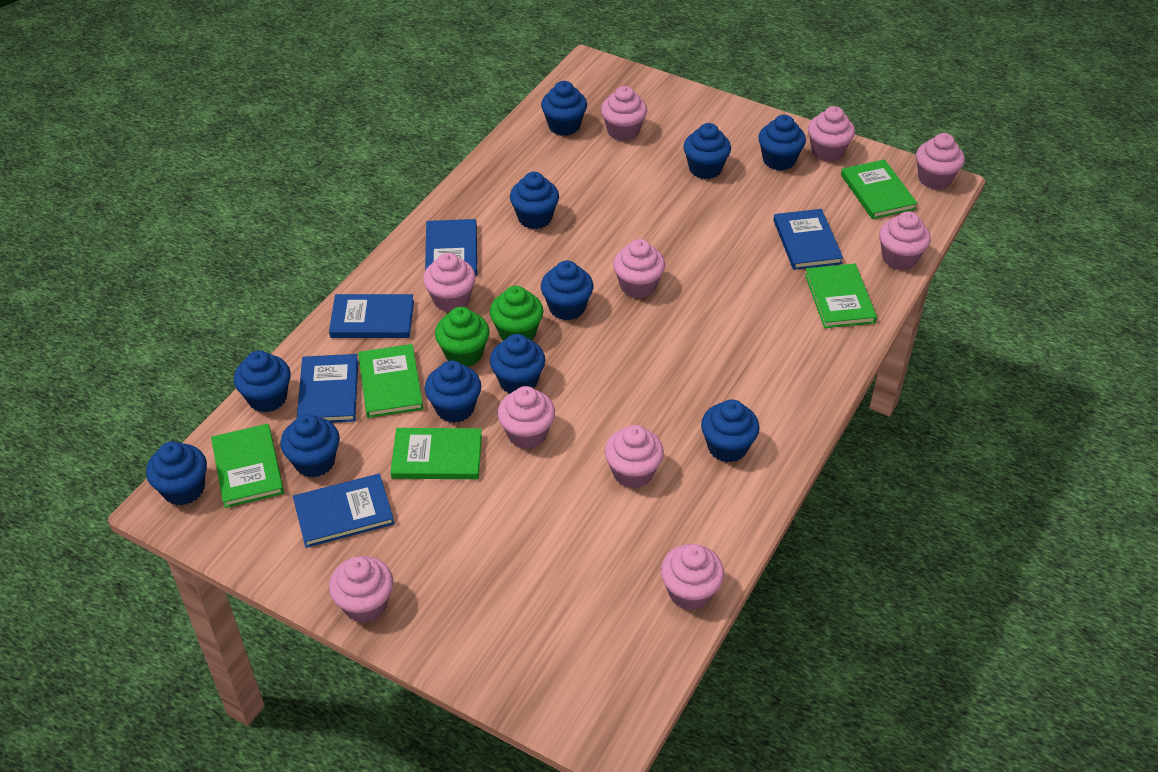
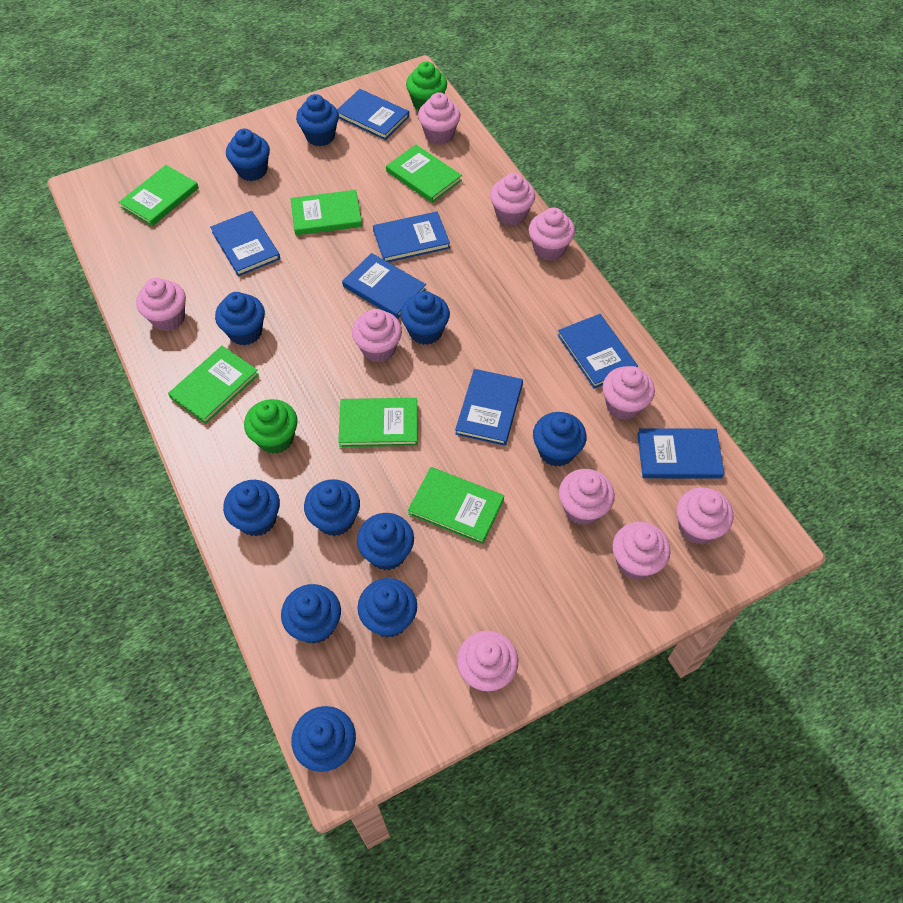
blue book: [293,474,394,548] [297,354,358,423] [329,294,414,338] [425,219,477,276] [773,209,843,270] = 5 -> [210,211,280,276] [337,89,409,140] [342,253,426,319] [373,211,450,262] [455,369,523,446] [558,314,638,389] [637,428,724,479] = 7
green book: [211,424,284,508] [358,344,423,418] [390,428,482,479] [805,264,877,328] [841,159,917,219] = 5 -> [119,165,199,226] [168,346,259,424] [290,190,362,235] [338,398,417,447] [386,145,462,203] [408,467,504,544] = 6

